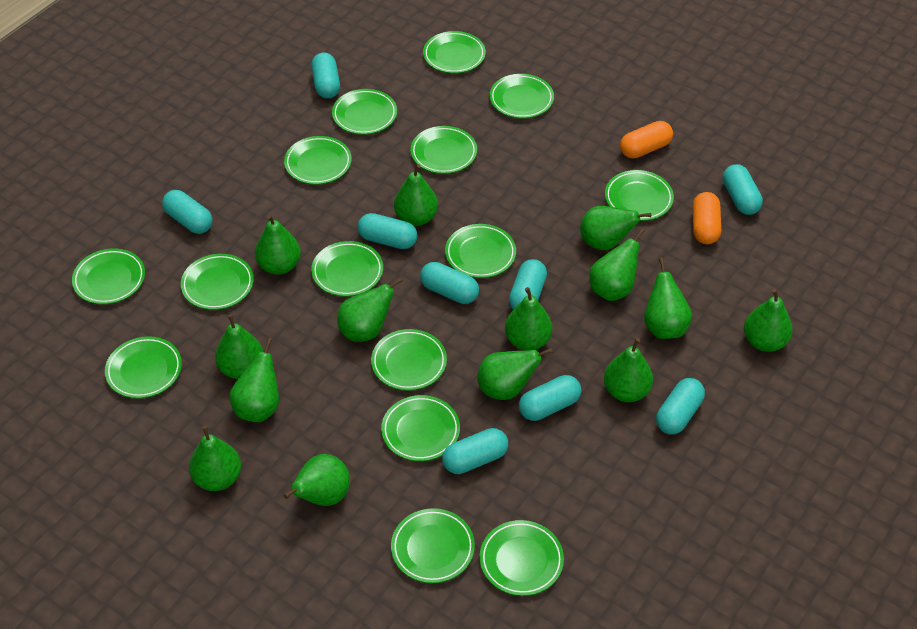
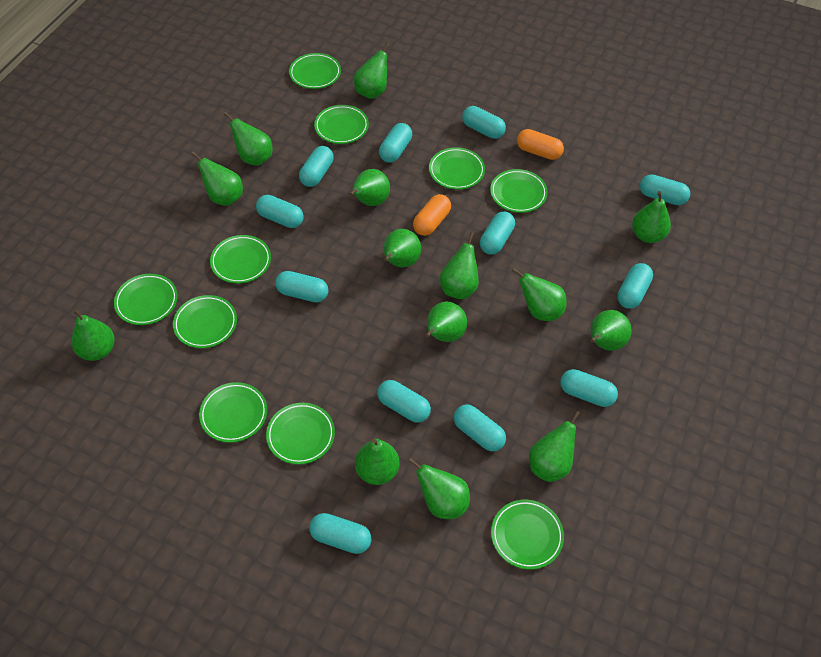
green plate: [72,248,145,304] [105,336,182,399] [181,254,254,310] [284,136,352,184] [311,241,383,296] [332,89,397,134] [371,329,447,391] [381,395,460,461] [391,508,475,583] [410,126,477,174] [423,31,486,73] [445,224,516,278] [480,520,564,596] [490,74,554,118] [605,170,674,221] = 15 -> [114,274,178,325] [173,295,237,348] [199,382,267,443] [210,235,271,283] [266,403,335,464] [289,53,341,89] [314,105,369,144] [429,147,485,190] [490,169,548,213] [491,500,564,570] = 10
turquoise capsule: [162,190,212,234] [311,53,340,98] [358,213,417,249] [420,262,479,304] [442,428,508,474] [509,259,547,310] [519,375,581,421] [656,378,705,435] [723,164,763,215] = 9 -> [256,195,304,228] [275,271,328,302] [299,146,334,187] [309,513,372,554] [377,380,431,423] [379,123,412,163] [454,404,506,452] [462,106,506,139] [480,211,515,255] [560,369,618,407] [617,263,653,309] [640,174,690,205] = 12

